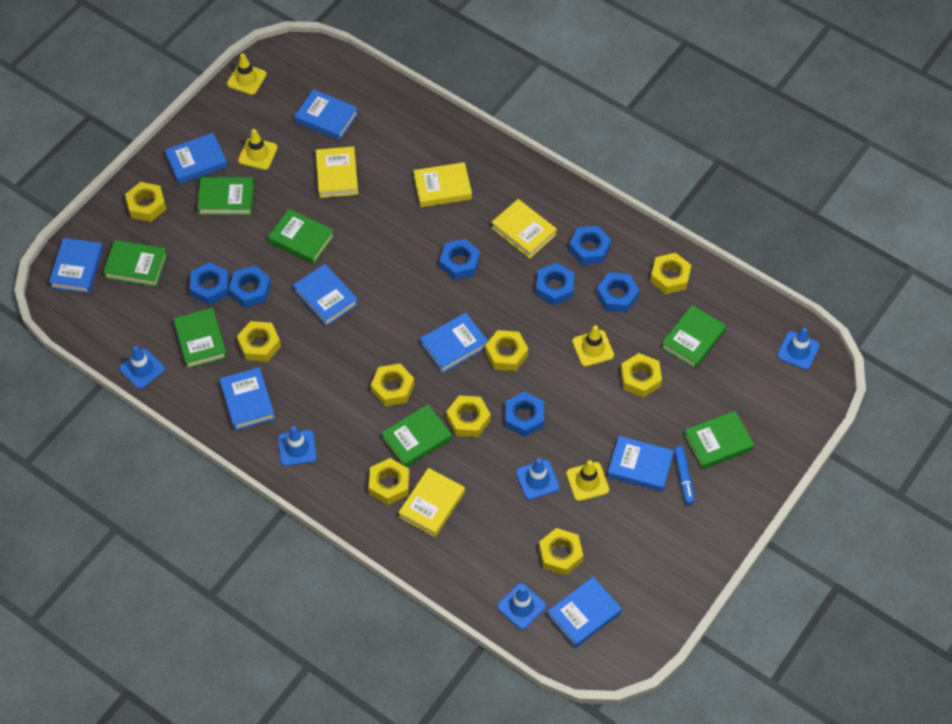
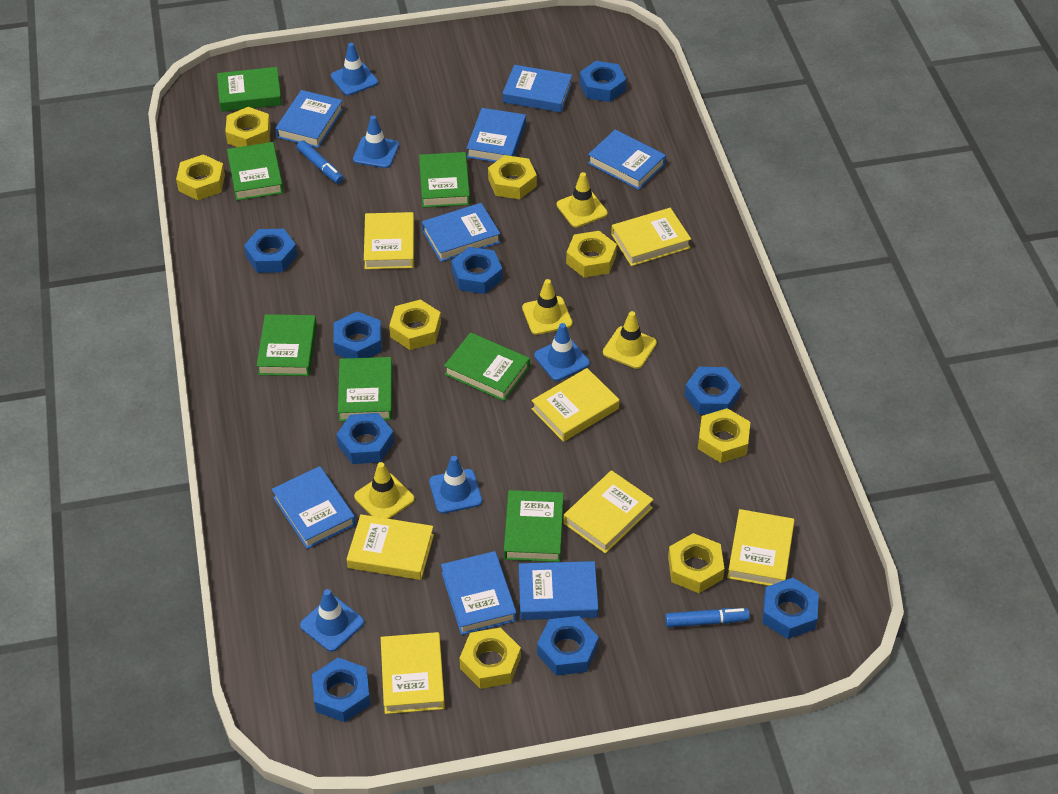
blue marker: [674,446,695,505] = 1 -> [297,140,344,184] [665,608,750,627] = 2
blue nut: [190,262,229,305] [229,265,271,308] [440,239,480,280] [505,392,544,437] [536,263,574,306] [569,226,611,265] [596,273,640,312] = 7 -> [244,229,297,273] [312,658,370,722] [333,311,382,358] [336,413,394,464] [451,247,503,294] [537,616,599,676] [580,61,626,102] [685,367,741,415] [762,578,819,639] = 9
yellow book: [316,146,358,198] [398,468,465,537] [414,162,472,207] [491,199,557,258] = 4 -> [347,514,434,580] [364,212,414,269] [381,632,445,714] [532,368,619,442] [563,470,654,553] [611,208,691,266] [727,509,795,586] = 7
yellow nut: [125,182,166,222] [237,321,281,362] [369,458,410,505] [371,363,414,406] [446,396,491,437] [485,330,528,371] [539,528,583,576] [621,353,662,398] [650,253,691,294] = 9 -> [176,154,225,200] [225,107,271,147] [389,299,441,350] [459,628,521,689] [488,155,537,199] [566,231,617,278] [668,533,725,593] [698,408,750,463] = 8

